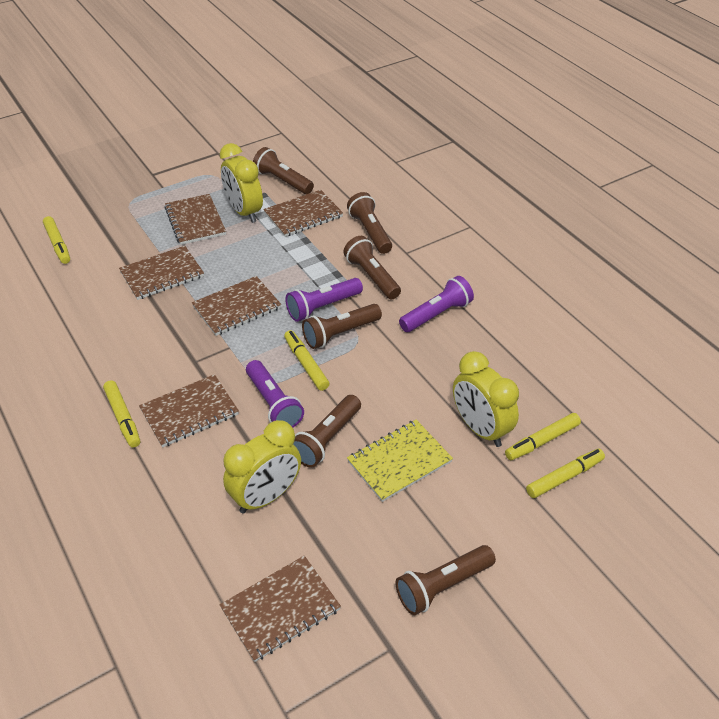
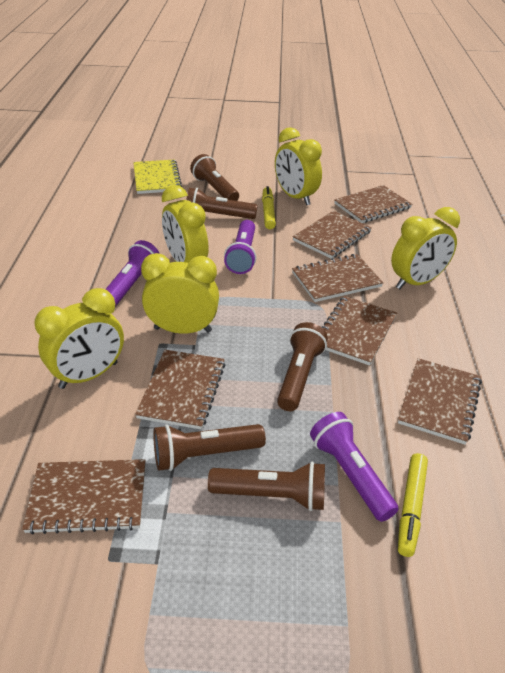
brown flashlight: [253,147,314,194] [293,395,361,468] [302,304,382,349] [343,236,401,299] [347,192,392,254] [395,545,496,615] = 6 -> [153,424,266,471] [186,188,258,219] [190,154,239,201] [208,462,325,511] [277,322,328,411] = 5
brown notebook: [119,246,204,300] [139,374,239,448] [164,194,226,245] [192,276,281,336] [220,556,341,662] [263,190,343,237] = 6 -> [22,459,146,535] [135,350,225,429] [292,254,383,302] [293,211,372,259] [322,296,397,366] [334,185,412,223] [398,358,482,445] = 7
yellow clock: [220,143,263,223] [223,420,301,514] [453,351,519,447] = 3 -> [35,288,124,389] [141,253,219,334] [162,185,209,263] [275,127,322,206] [391,207,460,289] = 5
yellow marker: [43,216,70,264] [103,380,140,447] [284,330,330,391] [505,413,581,460] [526,449,605,498] = 5 -> [262,186,276,229] [398,453,428,557] = 2

